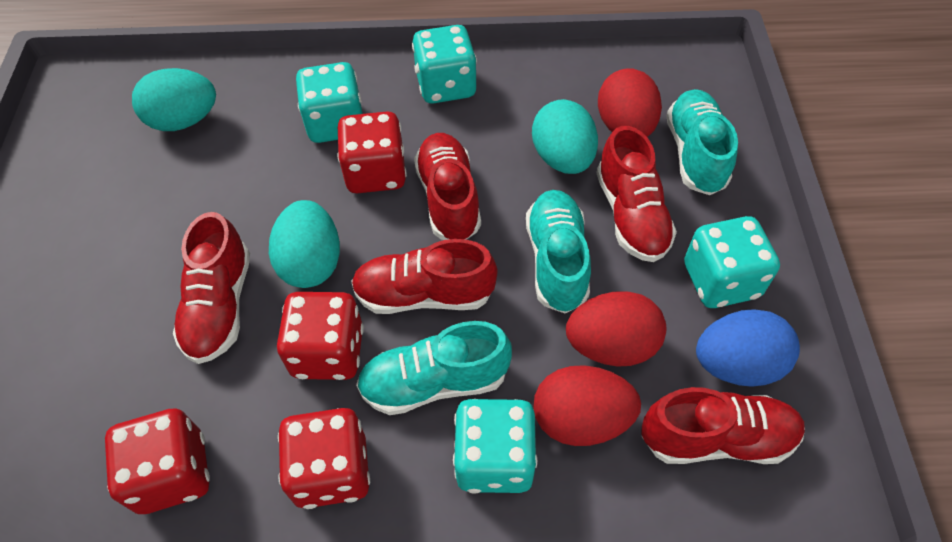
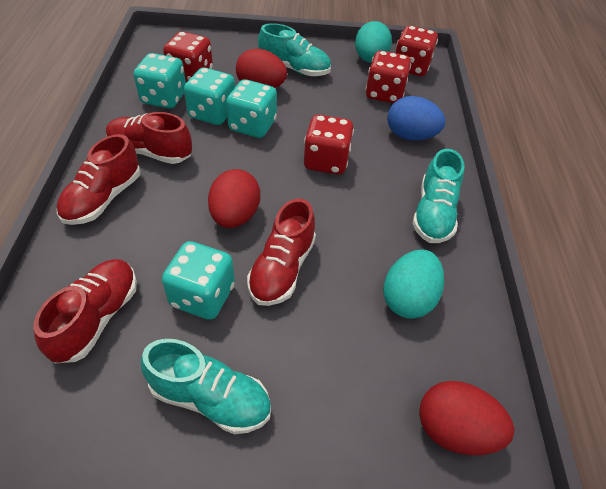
red shoe: [173,212,250,364] [351,239,498,314] [414,133,481,240] [596,126,677,262] [641,387,805,464] = 5 -> [33,259,137,363] [57,134,140,225] [106,112,192,164] [247,198,316,306] = 4
turquoise egg: [132,68,216,131] [269,200,340,288] [532,99,598,174] = 3 -> [355,21,392,63] [383,249,444,319] = 2

